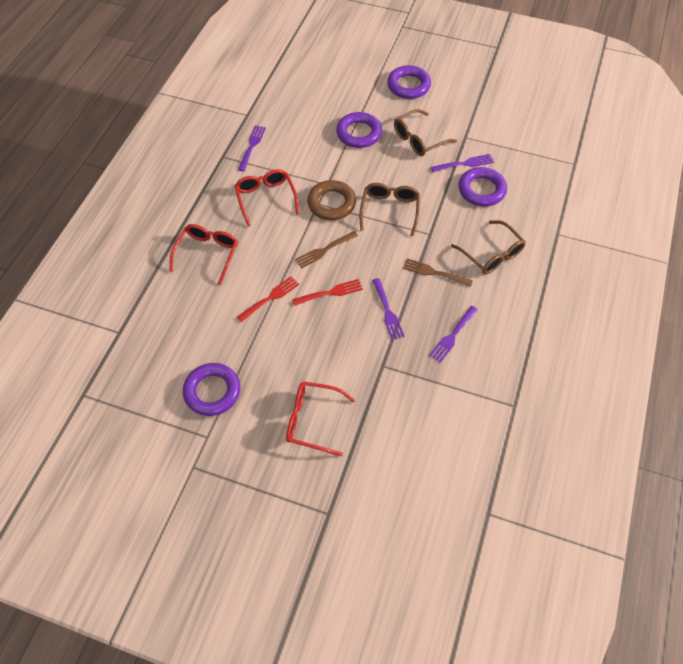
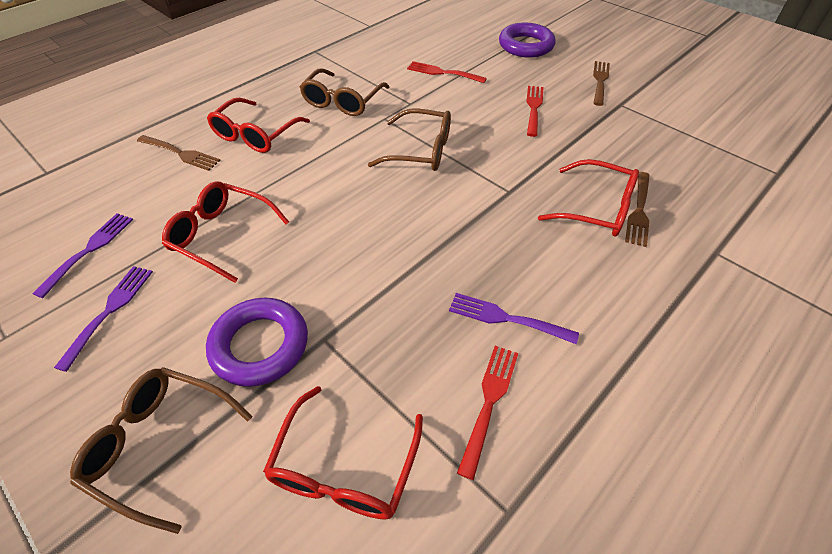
brown fork: [295,231,358,268] [403,258,473,287] = 2 -> [137,135,221,171] [593,61,610,106] [625,172,650,247] = 3
brown ring: [307,180,356,220] = 1 -> none = 0
purple fork: [238,125,266,171] [372,278,405,340] [429,306,478,363] [431,154,494,172] = 4 -> [33,213,133,298] [54,266,153,372] [449,293,579,344] = 3
purple ring: [183,363,240,416] [336,112,382,148] [387,65,431,99] [459,167,507,206] = 4 -> [206,298,308,387] [499,23,556,58] = 2
red fork: [237,276,299,322] [292,279,363,306] = 2 -> [407,61,487,83] [457,346,518,480] [526,86,543,137] = 3
red glasses: [169,224,238,285] [235,169,299,227] [286,382,355,456] = 3 -> [162,181,289,283] [207,98,310,153] [263,386,423,520] [538,159,639,237] = 4

